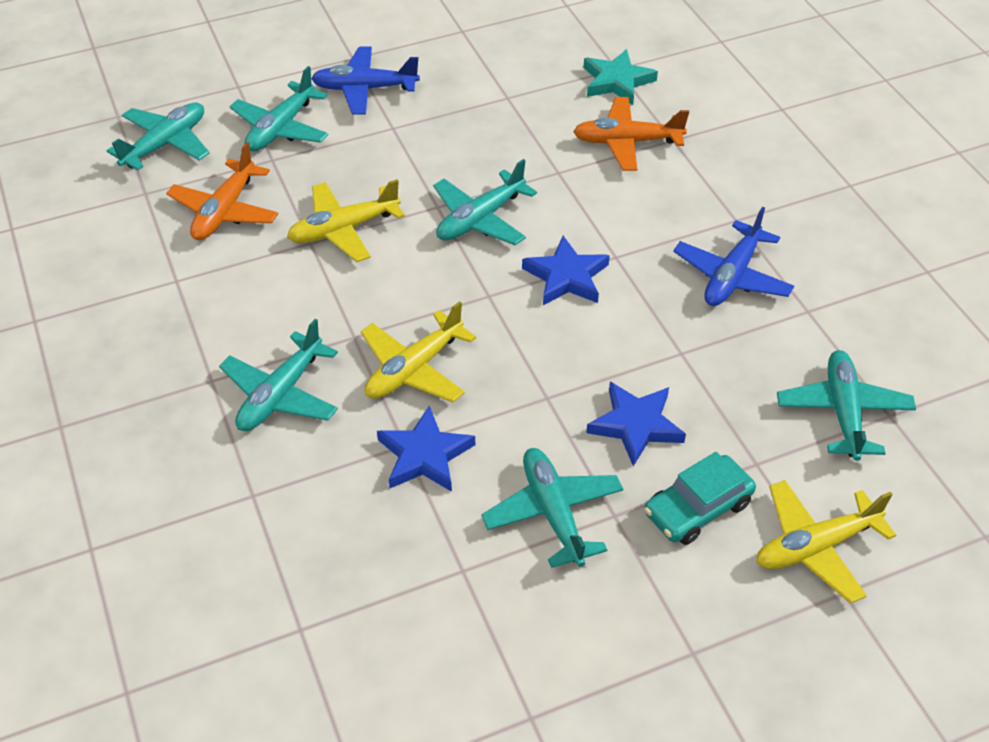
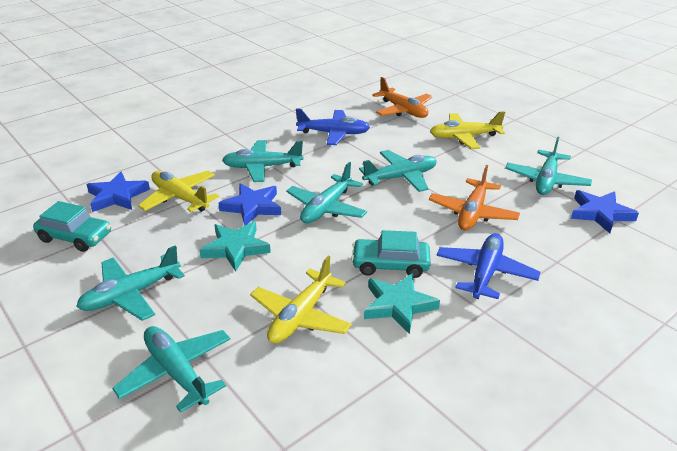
turquoise car: [644,452,756,545] = 1 -> [33,201,111,252] [351,230,431,278] = 2
turquoise star: [584,49,658,105] = 1 -> [199,222,271,271] [364,273,440,334] = 2

